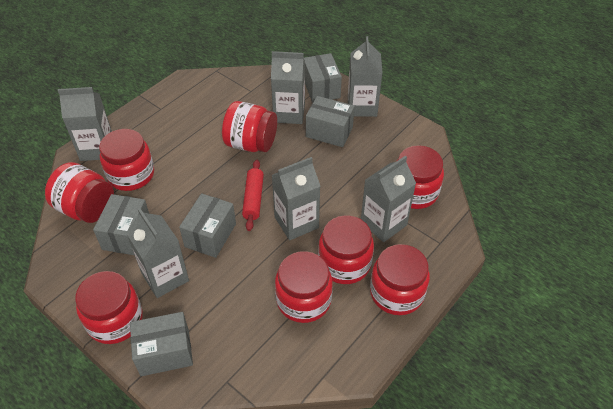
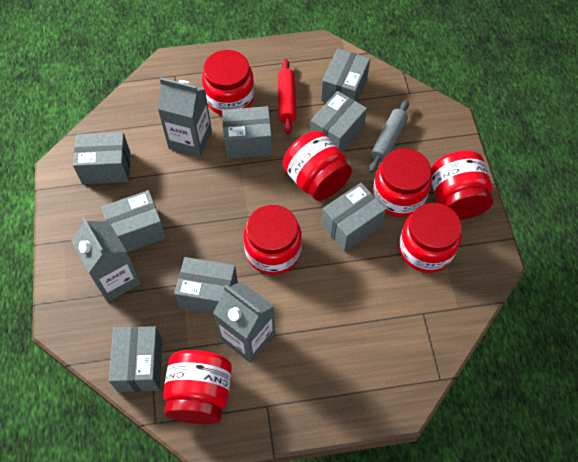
grey box: [93,194,149,255] [130,312,193,376] [179,193,236,258] [304,53,342,103] [306,96,355,147] = 5 -> [73,132,130,184] [101,190,166,252] [109,326,162,392] [174,257,238,314] [222,106,272,159] [310,91,367,153] [321,48,370,103] [321,183,386,252] = 8
grey carton: [58,87,112,161] [126,208,189,298] [271,51,305,124] [272,157,320,240] [348,36,382,117] [361,156,416,242] = 6 -> [71,218,141,302] [157,78,212,157] [213,282,275,363] = 3
grey rolling pin: none = 0 -> [369,100,409,173] = 1
red jar: [45,162,114,223] [75,271,143,344] [99,129,154,191] [222,101,277,152] [275,251,333,323] [318,215,374,284] [370,244,430,315] [396,145,444,209] = 8 -> [163,350,232,424] [202,50,254,115] [243,205,302,275] [283,131,352,201] [373,148,432,217] [399,203,462,273] [431,150,493,220] = 7

